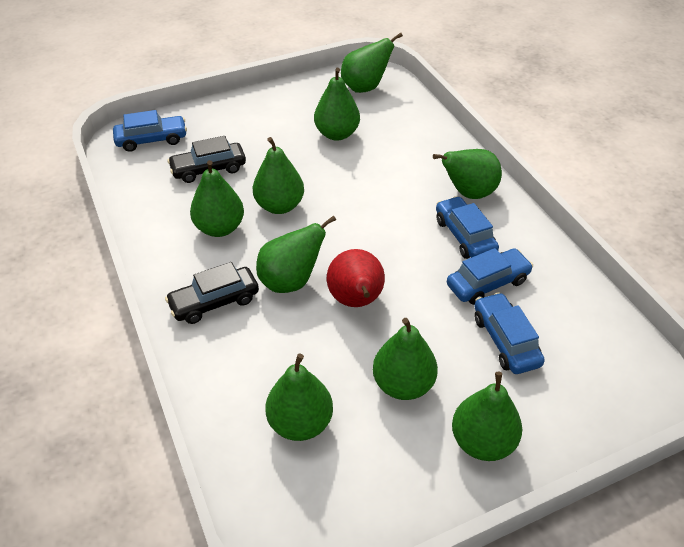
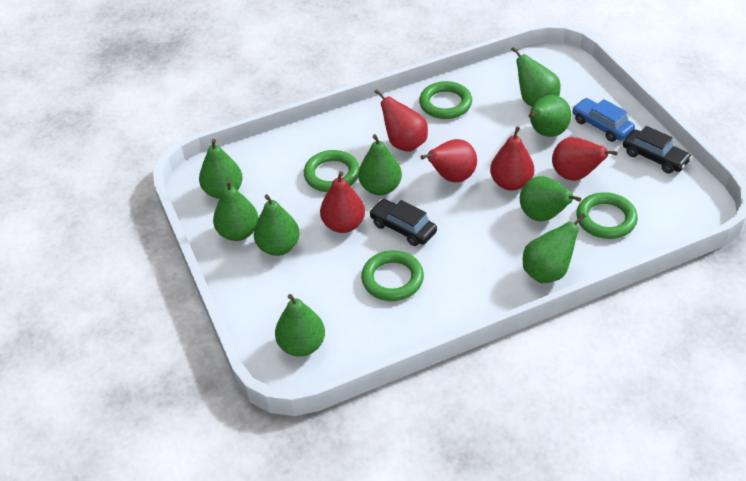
blue car: [113,110,187,152] [436,196,499,259] [447,248,533,305] [474,292,545,374] = 4 -> [572,98,635,142] = 1
green ring: none = 0 -> [304,150,360,192] [361,251,424,301] [419,81,472,119] [576,192,638,239] = 4
red pear: [327,249,385,307] = 1 -> [320,171,365,233] [375,89,428,152] [421,139,477,183] [490,126,534,191] [552,137,618,181] = 5

